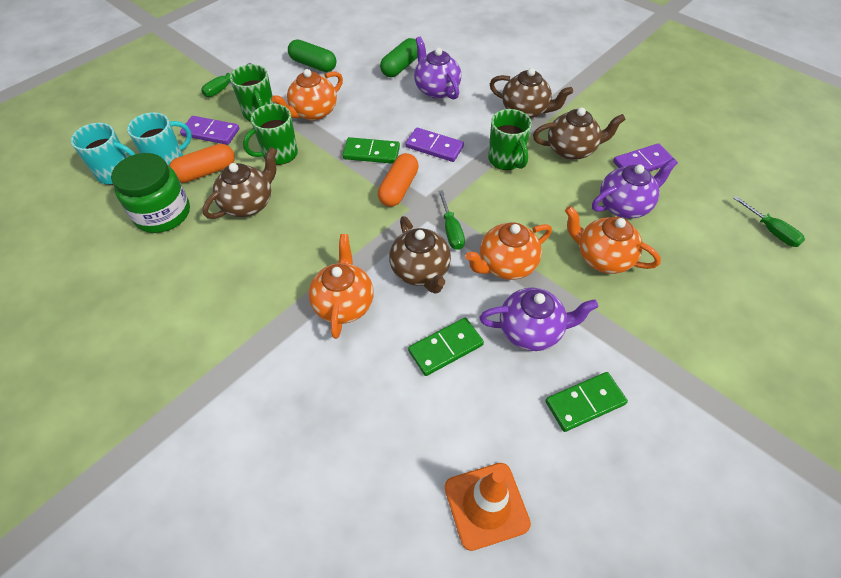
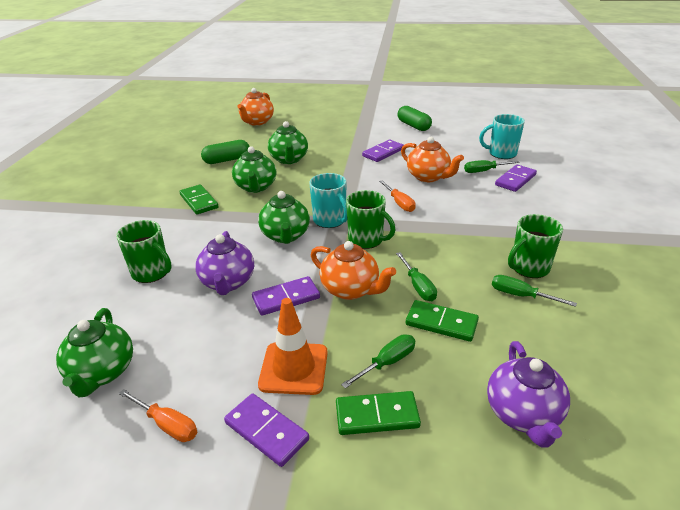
brown teapot: [202,147,277,219] [389,216,451,294] [490,68,573,119] [533,107,626,160] = 4 -> none = 0
green jar: [111,153,190,233] = 1 -> none = 0
green screwdriver: [201,63,252,97] [438,190,465,250] [733,196,805,247] = 3 -> [341,334,416,388] [396,252,437,301] [464,160,520,173] [492,275,577,307] = 4
green teapot: none = 0 -> [56,308,133,397] [232,146,276,193] [258,191,310,244] [268,121,308,164] = 4
orange capsule: [169,144,235,183] [378,153,419,207] = 2 -> none = 0
orange screwdriver: none = 0 -> [118,389,197,442] [379,180,416,212] = 2
orange teapot: [271,69,343,121] [309,234,374,339] [465,222,552,280] [565,206,661,274] = 4 -> [237,88,274,126] [311,241,396,300] [401,137,464,182] = 3
purple domino: [180,116,239,145] [406,128,464,162] [613,143,673,172] = 3 -> [224,393,309,467] [252,276,320,316] [362,140,404,162] [495,165,537,192] = 4
purple teapot: [414,37,461,100] [479,287,598,351] [592,158,678,219] = 3 -> [195,231,254,295] [487,341,570,448] = 2

